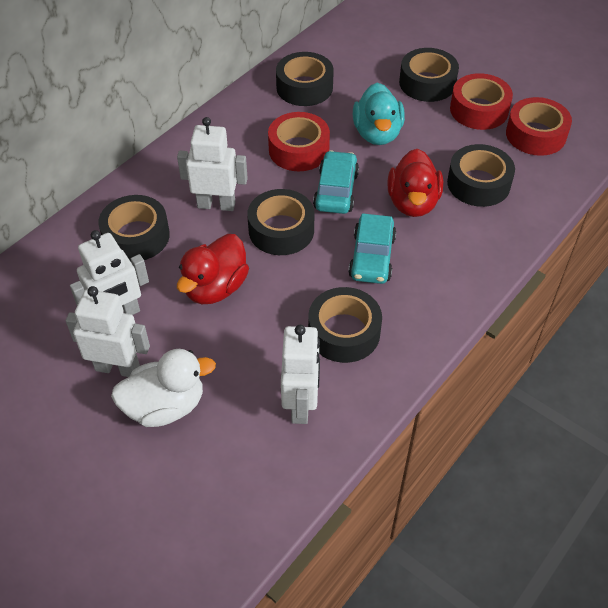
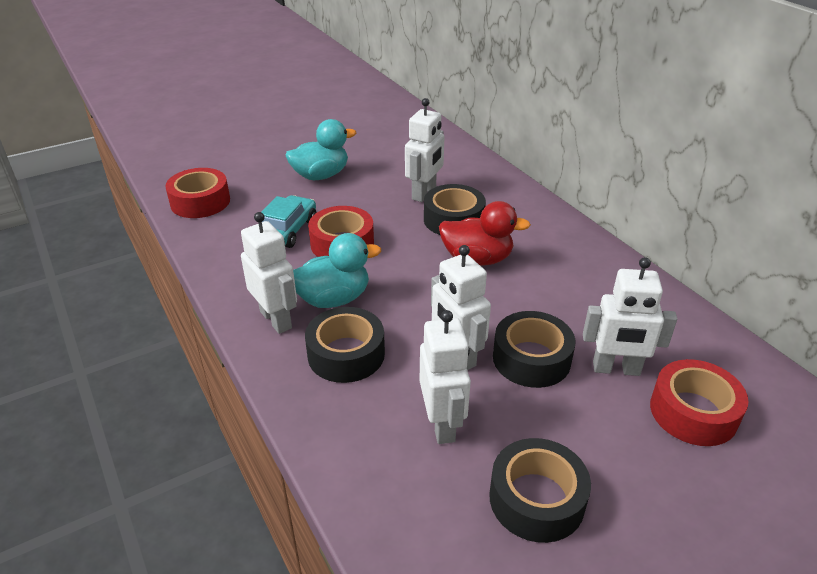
black tape: [98,195,170,262] [247,189,314,255] [276,52,334,106] [308,287,382,363] [399,48,459,102] [447,144,515,207] = 6 -> [305,307,385,383] [424,184,486,235] [489,438,591,543] [493,311,575,388] = 4
red duck: [177,234,249,304] [387,149,443,217] = 2 -> [439,201,531,266] = 1
turquoise car: [313,150,359,214] [348,213,396,284] = 2 -> [261,195,316,248] = 1
turquoise duck: [353,83,405,145] = 1 -> [286,119,356,180] [293,233,381,308] = 2
white duck: [111,349,216,427] = 1 -> none = 0
white robot: [66,286,150,377] [70,230,149,315] [177,117,248,211] [281,325,320,424] = 4 -> [241,212,297,334] [405,98,445,202] [420,310,471,444] [431,245,491,370] [583,257,677,376] = 5

